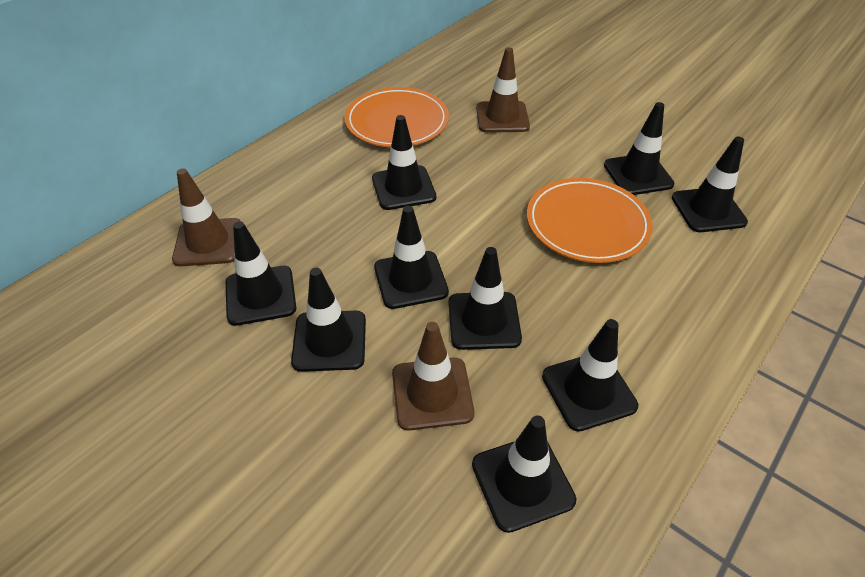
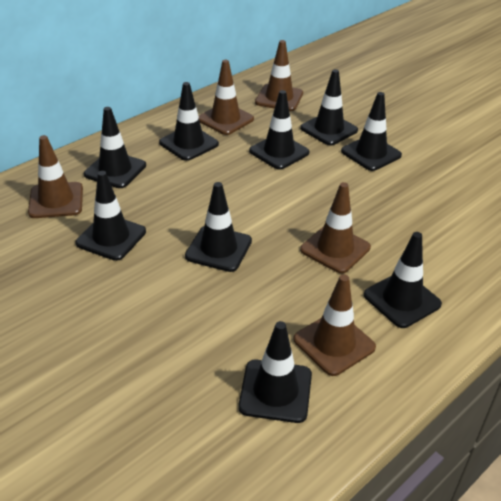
brown traffic cone: [172,168,240,266] [392,322,474,431] [476,47,530,133] = 3 -> [28,135,83,218] [199,60,254,135] [255,40,303,111] [293,274,376,376] [300,182,371,273] = 5
orange plate: [345,87,449,148] [527,178,653,263] = 2 -> none = 0

